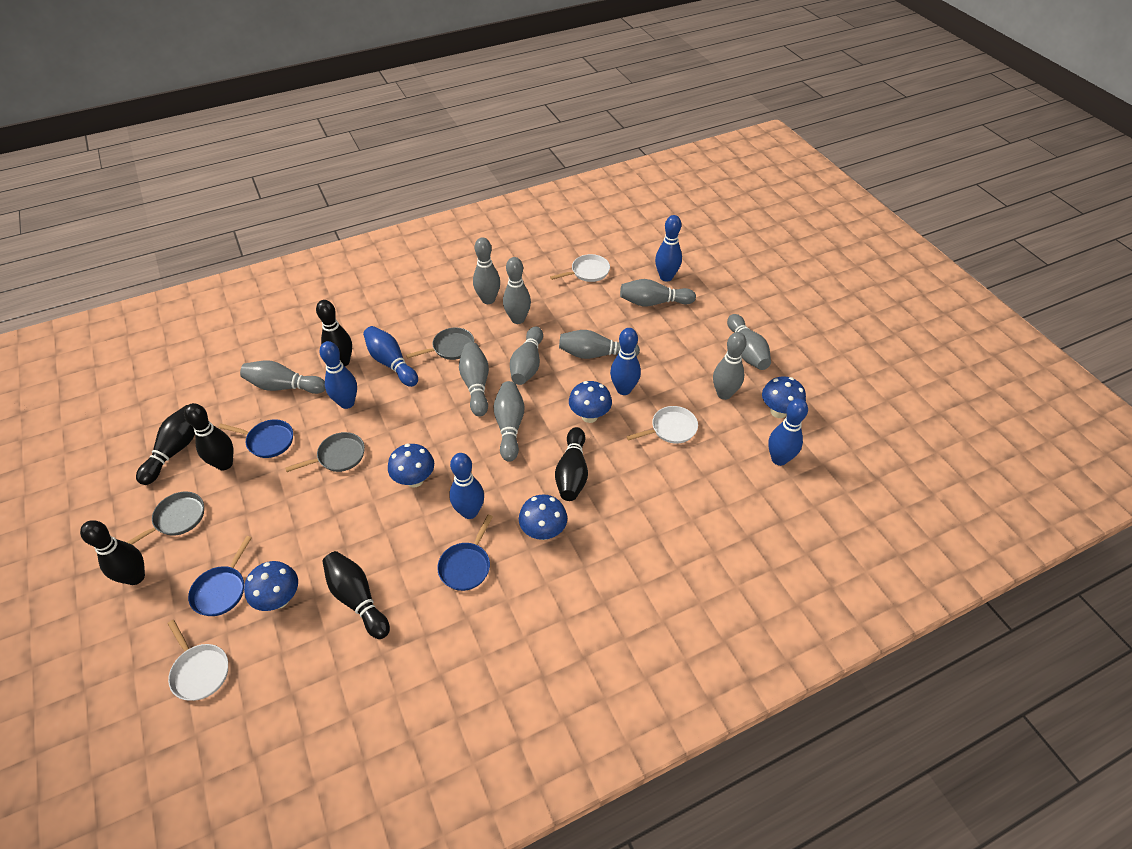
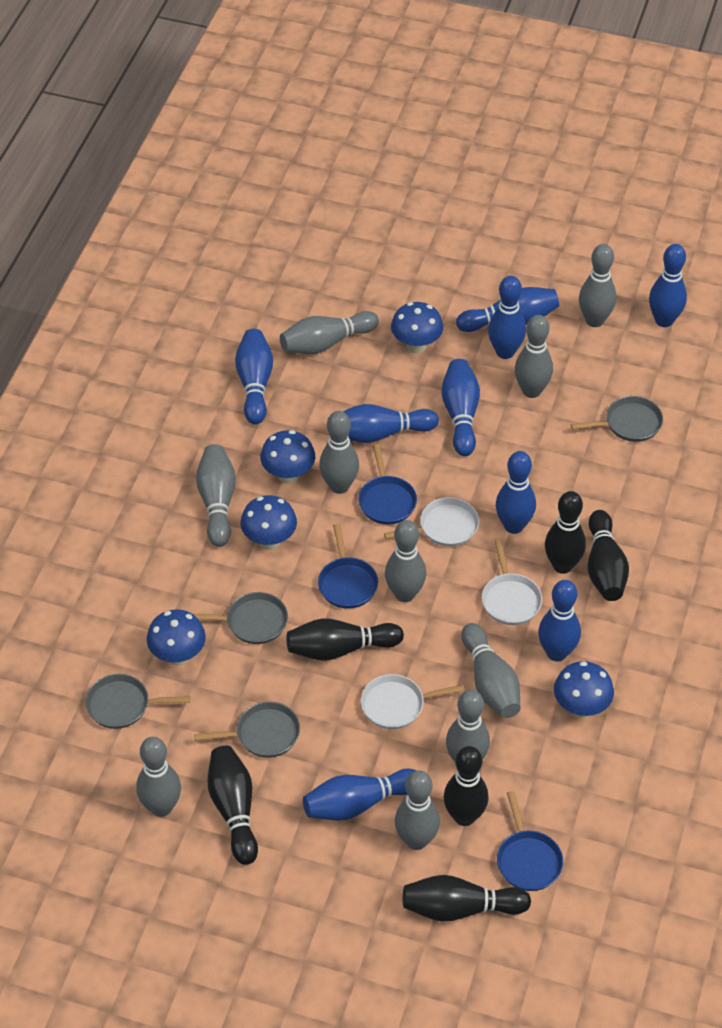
blue bowling pin: [319,341,357,409] [363,326,418,387] [449,453,484,519] [610,328,641,395] [655,215,682,282] [768,398,808,466] = 6 -> [235,329,273,424] [303,768,417,821] [343,404,439,443] [441,359,480,456] [456,287,559,332] [488,276,526,359] [496,451,536,534] [538,580,581,661] [649,244,687,327] = 9
grey pan: [127,492,204,545] [285,432,365,472] [406,327,474,360] = 3 -> [85,674,190,729] [193,592,288,644] [194,702,300,758] [571,396,663,442] = 4

